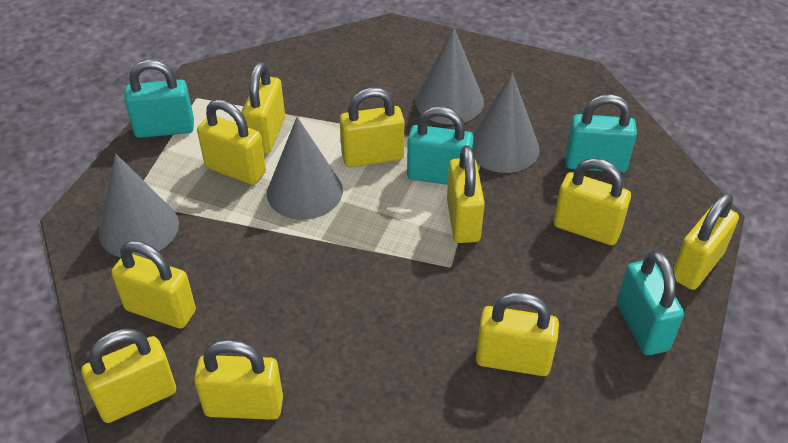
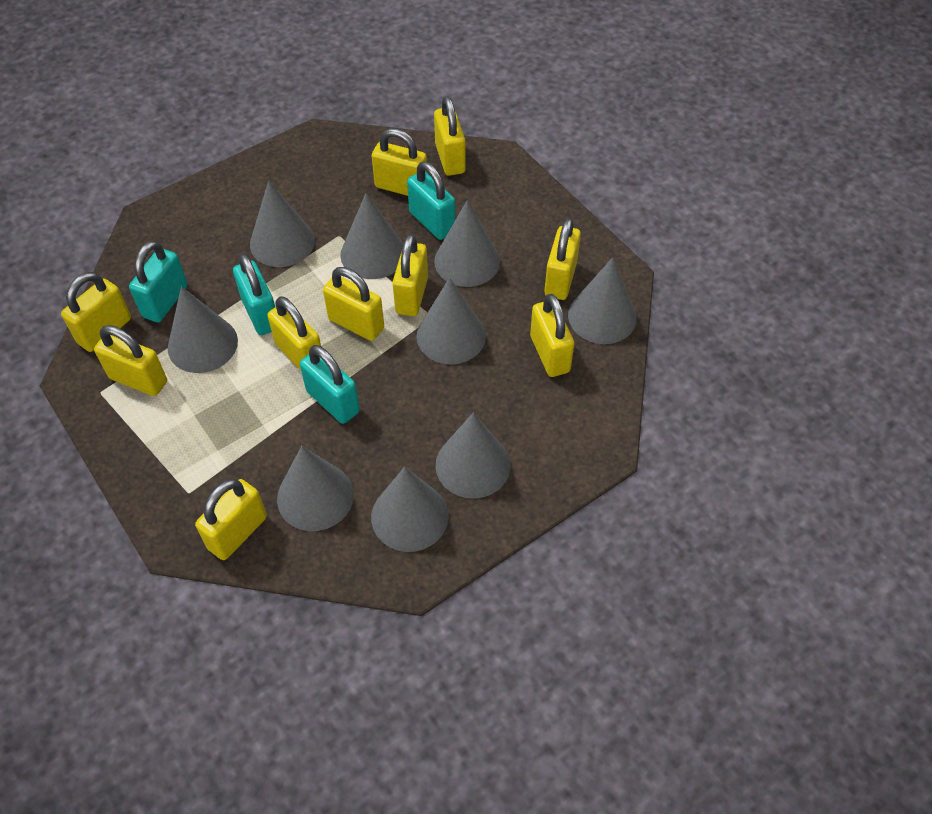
grey cone: [99,154,179,257] [267,117,343,220] [415,27,484,124] [472,73,539,173] = 4 -> [168,286,238,373] [250,181,315,267] [277,446,354,531] [340,193,403,279] [371,467,449,552] [416,278,486,364] [434,201,500,287] [435,413,511,499] [568,257,637,344] = 9

